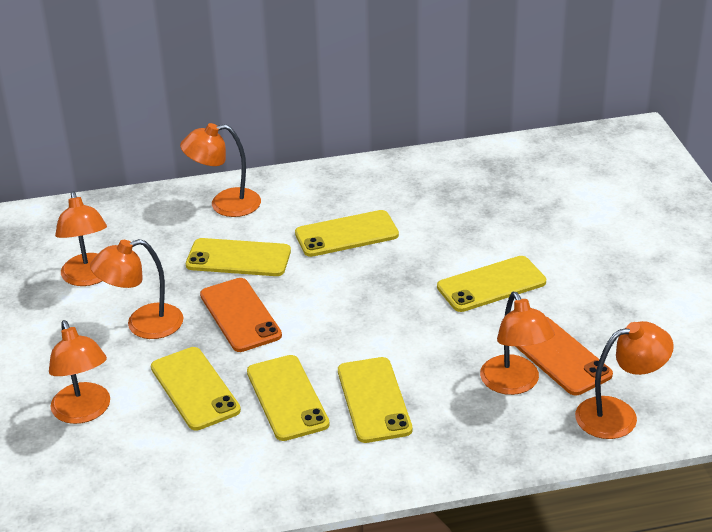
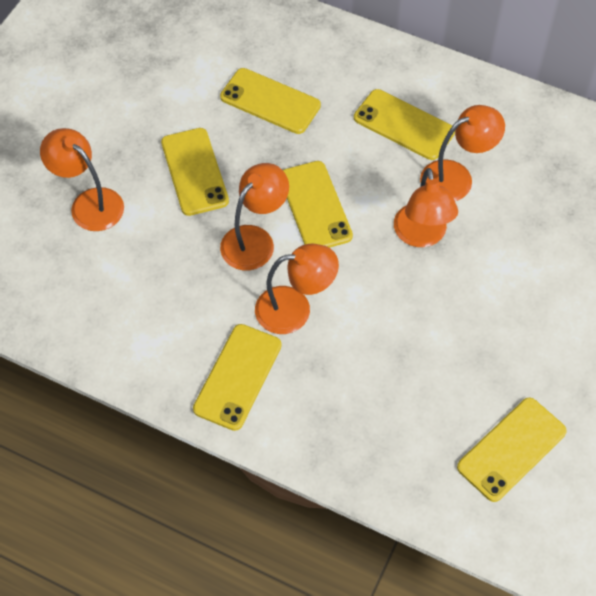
orange lamp: [49,320,110,424] [55,191,107,286] [90,239,183,339] [180,123,261,217] [480,292,555,395] [575,321,674,439] = 6 -> [40,128,124,231] [220,163,289,270] [255,244,339,334] [394,168,458,247] [420,105,505,201] = 5
orange phone: [200,278,282,352] [515,317,613,395] = 2 -> none = 0

